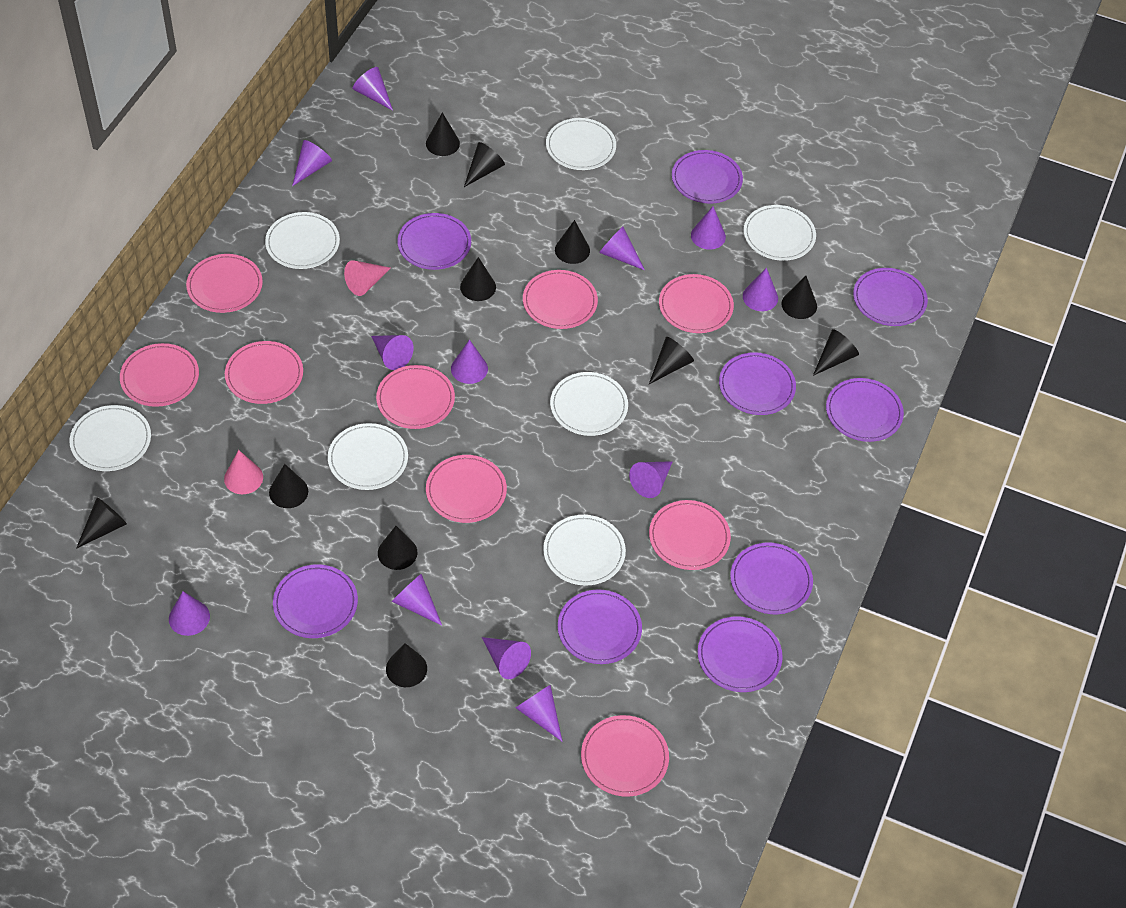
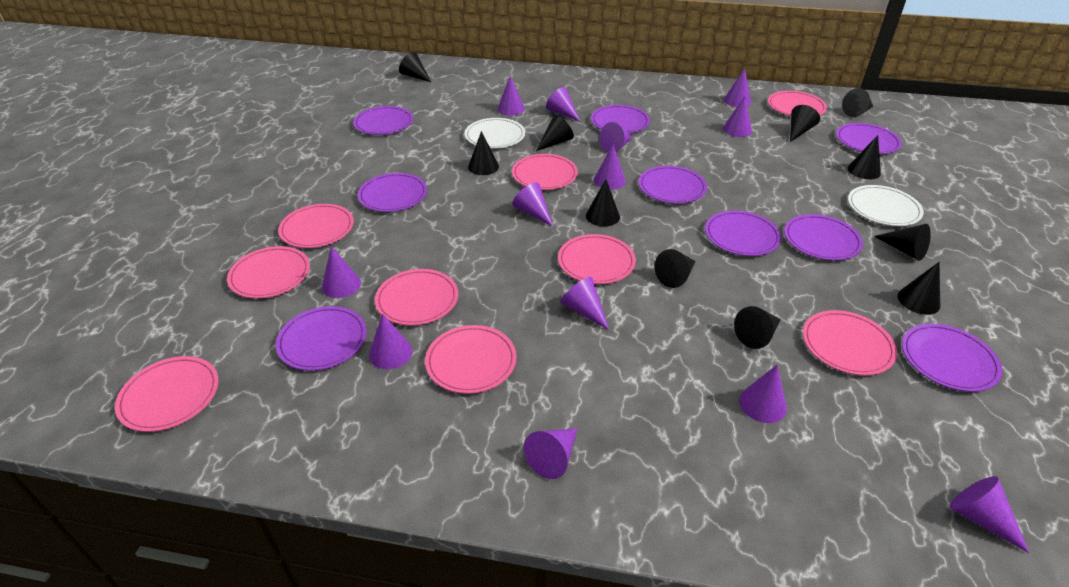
pink cone: [224,450,263,494] [344,260,390,296] = 2 -> none = 0
purple cone: [169,591,210,636] [292,140,332,186] [353,67,393,111] [371,335,414,370] [392,574,442,626] [451,340,488,384] [482,637,531,679] [516,685,563,742] [599,227,645,270] [629,461,673,498] [691,206,726,250] [743,268,778,311] = 12 -> [322,246,361,298] [369,313,412,369] [498,76,525,116] [512,182,553,226] [524,428,578,479] [546,87,580,121] [560,277,609,330] [594,145,626,190] [599,122,633,152] [723,96,752,137] [724,68,751,107] [739,365,787,423] [950,476,1029,553] = 13
white plate: [70,405,151,471] [265,212,340,269] [328,423,408,490] [543,515,626,586] [546,118,616,170] [550,372,628,436] [744,205,816,261] = 7 -> [465,118,525,149] [848,185,924,226] = 2

